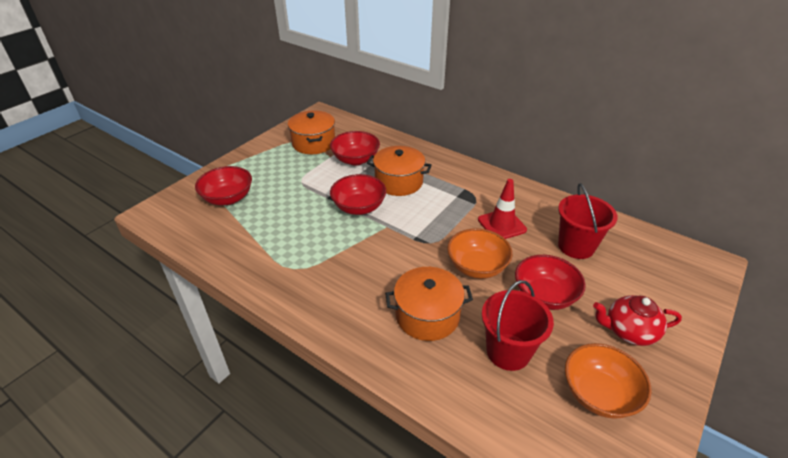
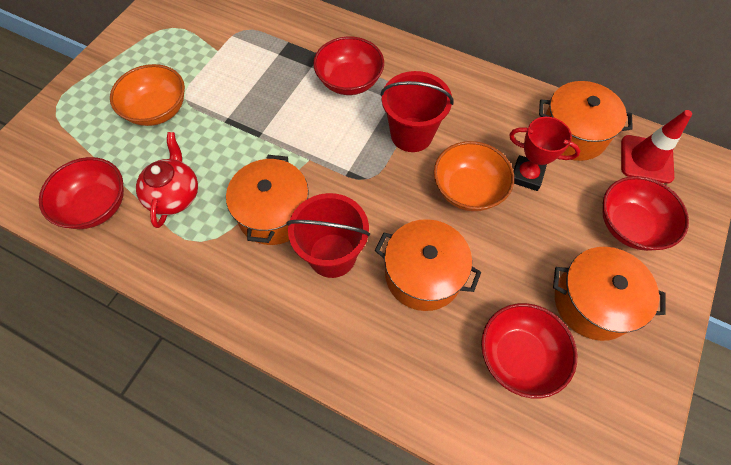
orange pot: [288,110,335,154] [367,146,432,196] [385,267,473,341] = 3 -> [226,155,309,245] [375,219,481,311] [539,81,633,161] [553,247,666,341] = 4
red trophy: none = 0 -> [509,117,580,191] = 1

